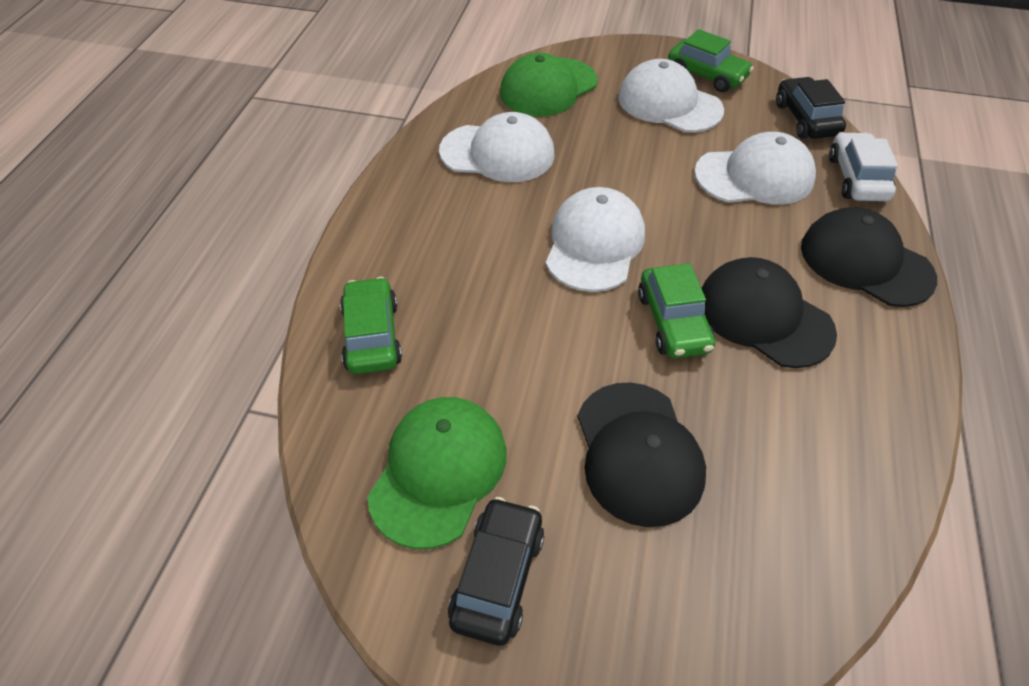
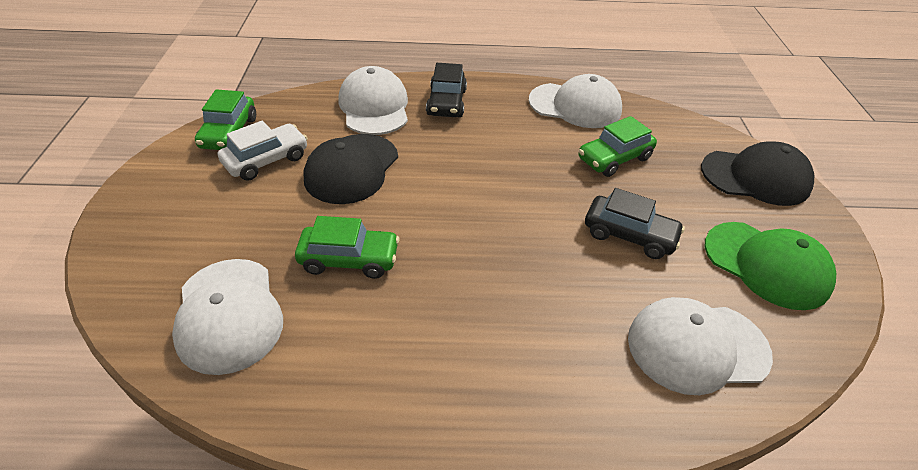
black cap: [577,382,706,527] [702,257,837,368] [801,207,937,307] = 3 -> [303,134,398,204] [701,141,814,206] = 2
green cap: [367,397,507,549] [500,53,598,117] = 2 -> [705,222,836,310] = 1

